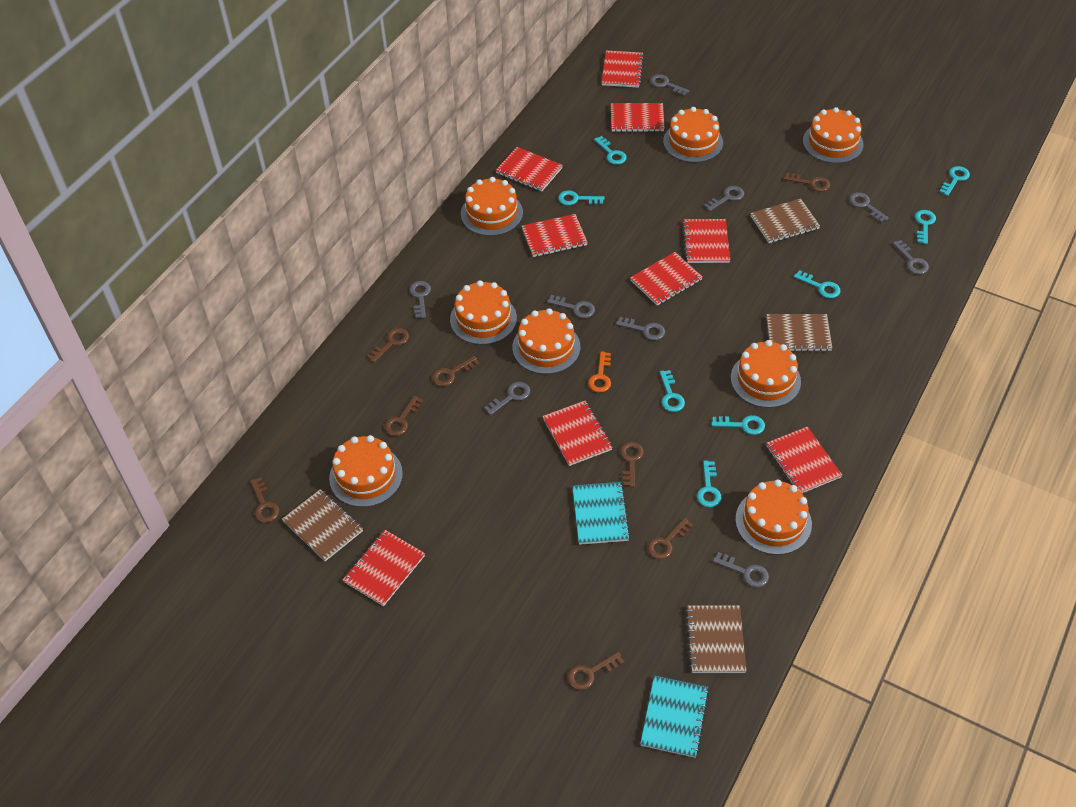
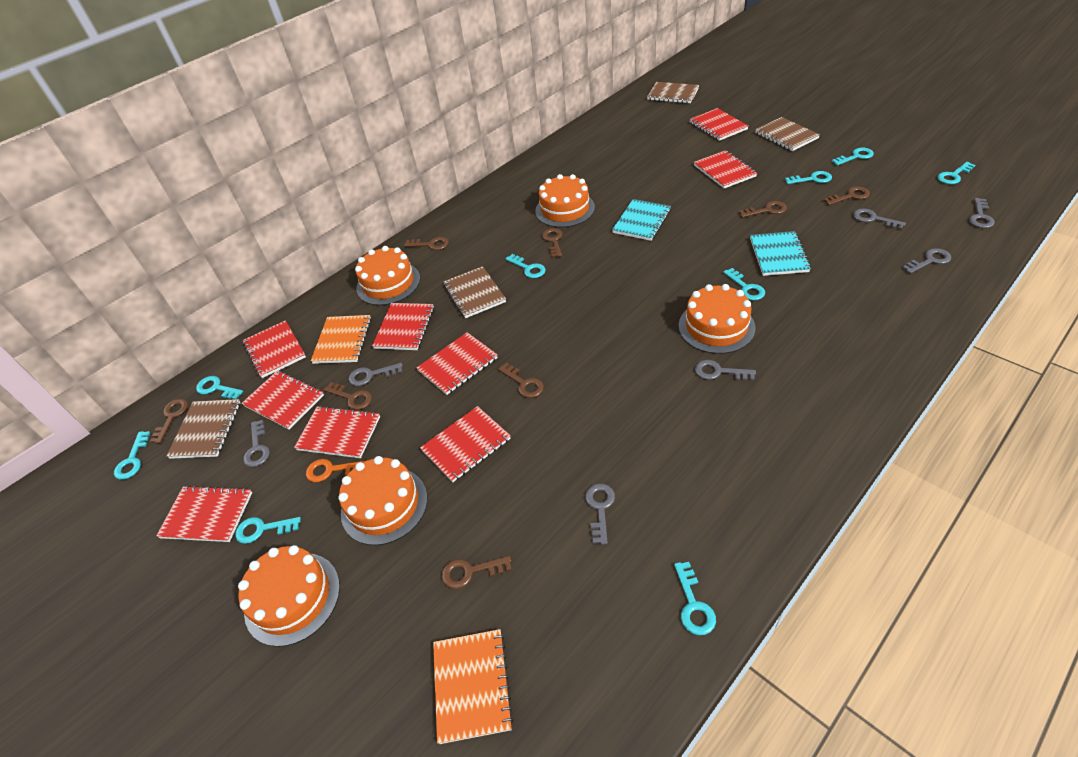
grey key: [409,281,431,318] [484,382,530,415] [547,295,595,318] [616,317,665,340] [650,74,689,96] [704,186,744,211] [713,552,769,587] [849,192,889,223] [893,240,929,274] = 9 -> [243,420,270,467] [349,363,403,386] [585,483,615,545] [695,360,756,380] [853,209,906,230] [902,248,951,274] [969,198,995,228] = 7
orange cake: [329,435,403,507] [450,280,517,345] [461,177,523,236] [512,308,580,374] [663,107,723,163] [731,340,801,408] [735,479,812,555] [803,107,864,164] = 8 -> [238,545,340,647] [338,456,427,545] [355,246,420,305] [535,174,595,227] [679,284,756,354] = 5
orange notebook: none = 0 -> [311,315,371,364] [433,629,514,744] = 2
turquoise key: [558,190,604,205] [594,136,627,165] [660,370,685,412] [697,461,722,507] [711,415,765,435] [794,270,841,298] [915,210,936,244] [940,166,970,196] = 8 -> [114,431,150,480] [196,376,243,399] [235,517,301,544] [506,254,546,278] [674,562,716,635] [723,268,765,300] [785,171,832,184] [832,148,874,166] [937,162,975,184] = 9

